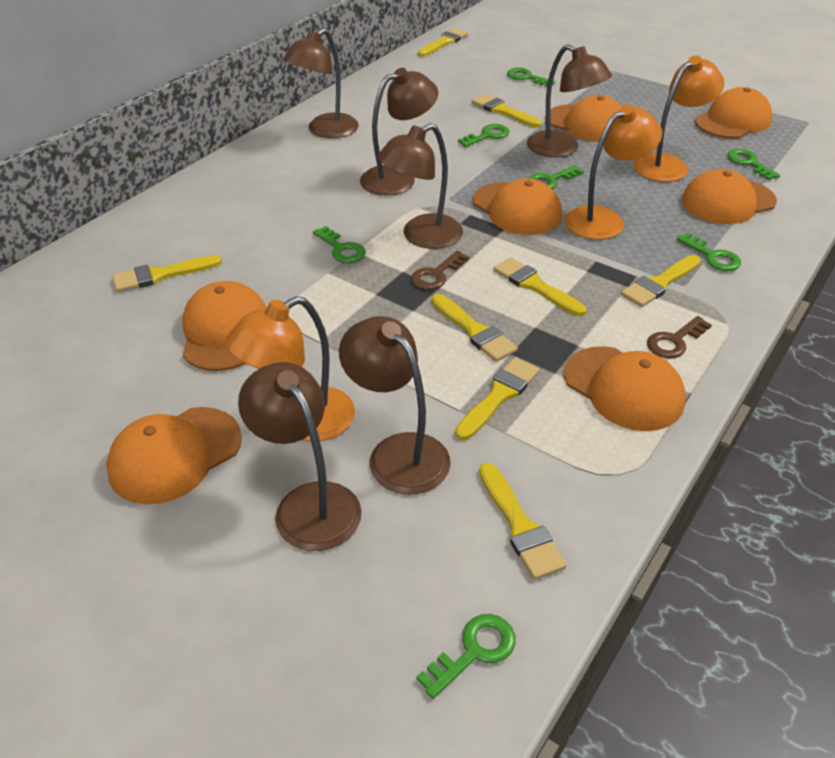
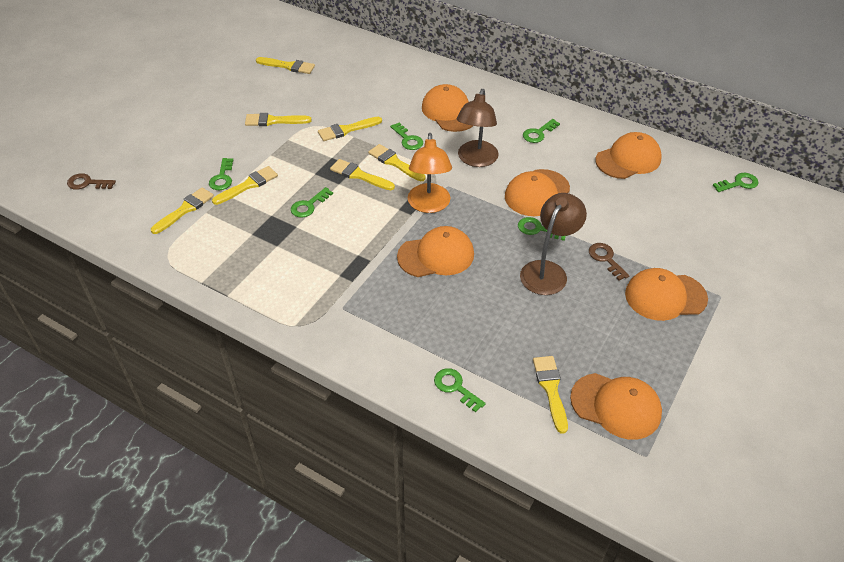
brown lamp: [238,362,362,551] [283,28,359,138] [339,316,451,495] [360,68,438,196] [377,123,463,249] [527,44,612,157] = 6 -> [457,89,499,167] [520,193,587,295] = 2
orange cap: [106,407,242,504] [182,281,267,371] [473,178,562,235] [545,95,622,142] [564,346,686,431] [682,169,777,224] [695,87,772,139] = 7 -> [397,226,474,277] [422,84,473,132] [505,169,570,216] [570,373,662,440] [595,132,662,179] [625,268,708,321] = 6
orange lamp: [226,296,355,441] [565,105,662,240] [633,55,725,182] = 3 -> [408,133,452,213] = 1

